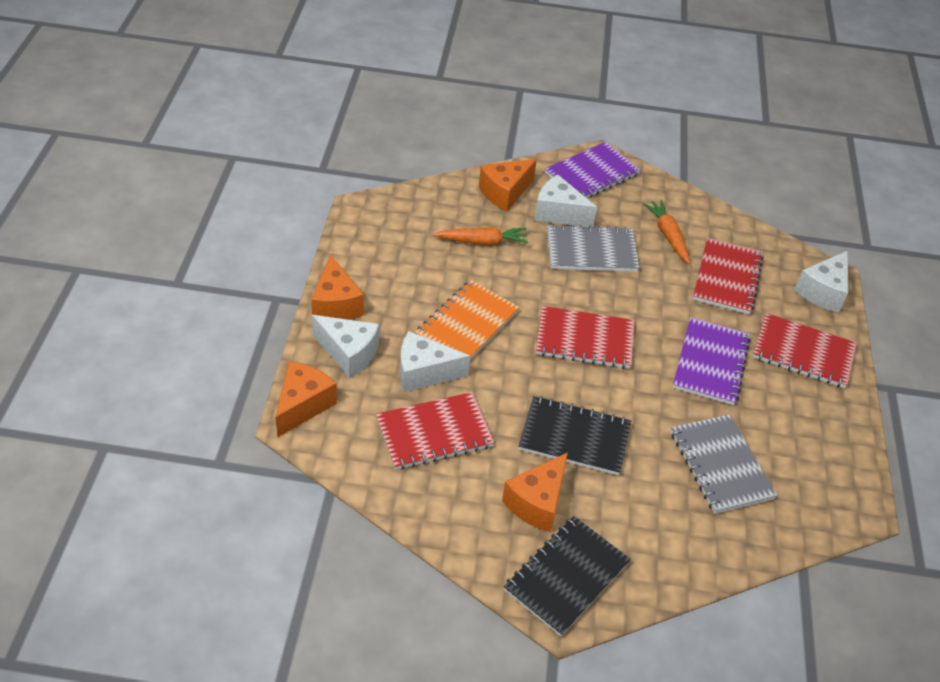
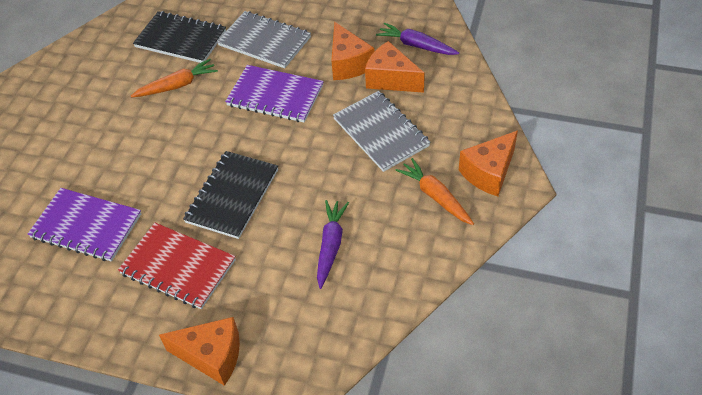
orange notebook: [415,280,520,360] = 1 -> none = 0
purple carrot: none = 0 -> [317,200,349,289] [376,23,459,55] = 2
red notebook: [376,392,494,470] [536,306,634,369] [693,238,764,315] [753,313,857,388] = 4 -> [118,223,236,309] = 1
white cheese: [312,315,379,379] [400,331,470,392] [534,175,597,227] [794,251,848,313] = 4 -> none = 0

